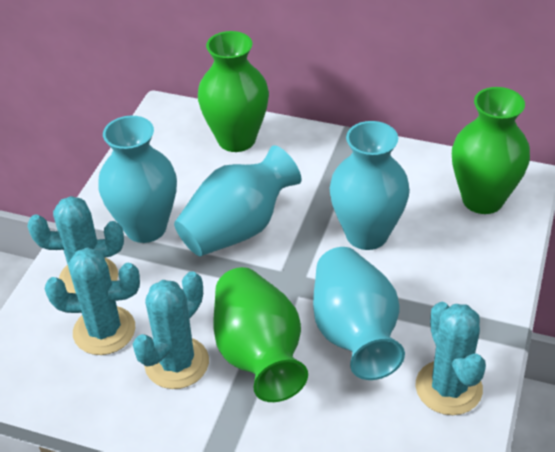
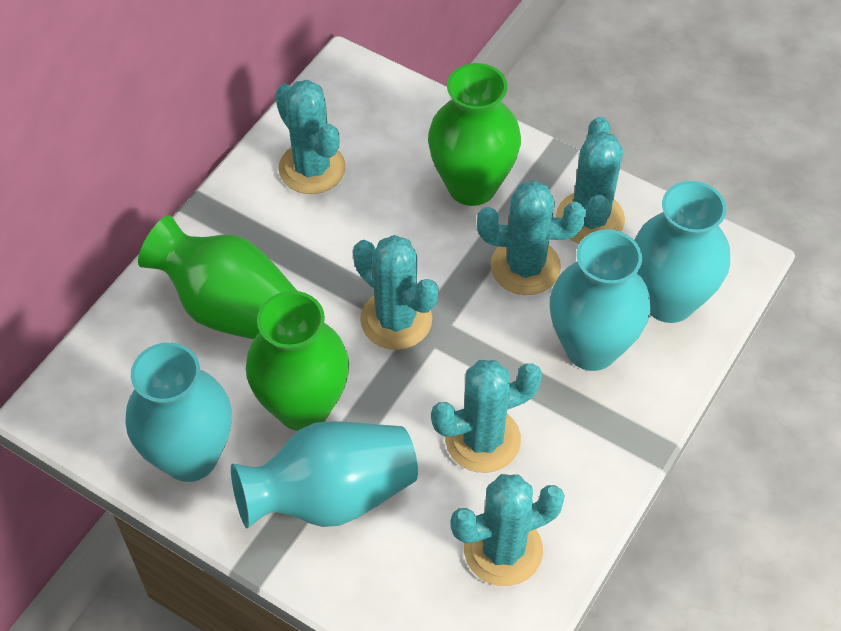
turquoise cactus: [28,196,124,293] [45,247,140,355] [133,271,209,389] [415,302,486,415] = 4 -> [275,80,346,194] [353,235,439,350] [431,360,542,473] [450,474,565,586] [477,180,586,295] [556,117,625,244] = 6

